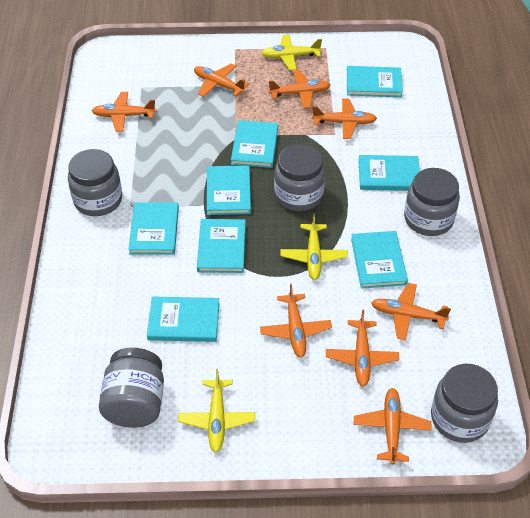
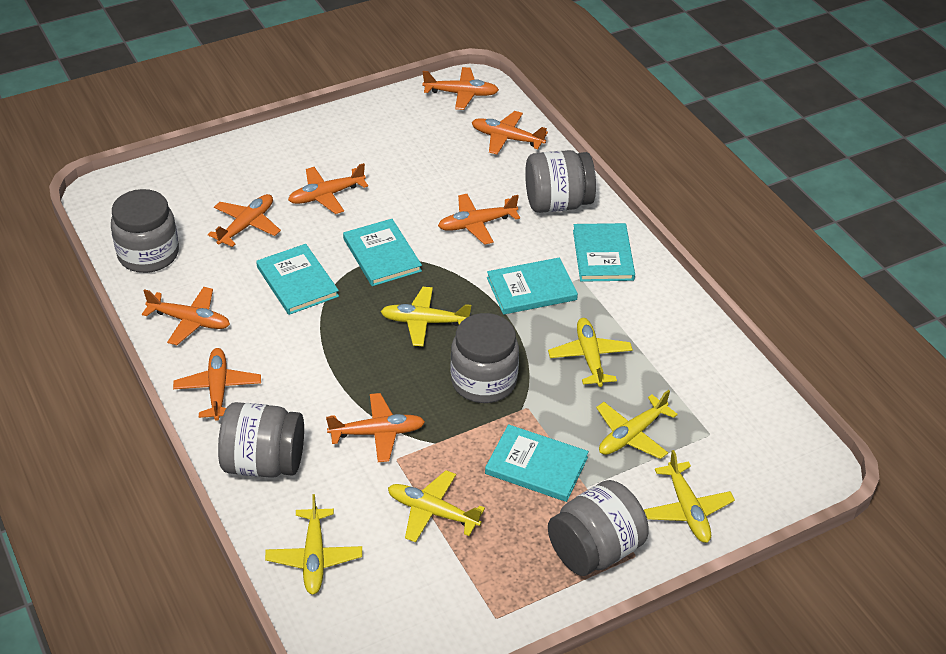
turquoise book: [128,202,179,255] [147,297,219,342] [197,219,246,273] [207,165,251,215] [231,120,278,168] [347,66,403,97] [351,231,408,289] [358,155,420,191] = 8 -> [256,244,339,315] [343,219,422,286] [485,424,589,502] [487,257,578,315] [573,223,635,282] = 5
yellow plane: [178,369,255,452] [261,35,322,70] [281,213,348,280] = 3 -> [265,494,362,595] [380,287,471,346] [388,470,485,543] [548,318,633,387] [596,390,678,459] [644,450,735,543] = 6

